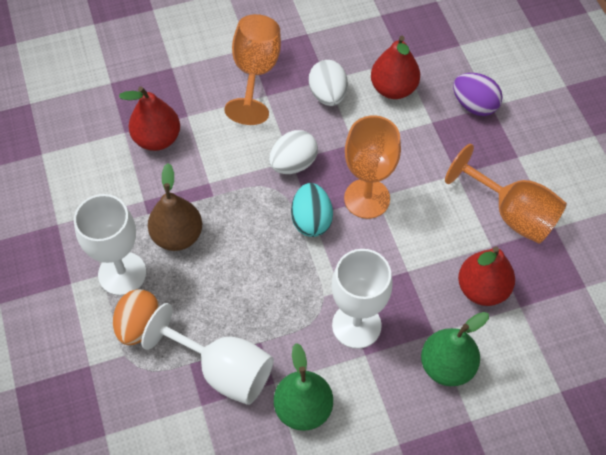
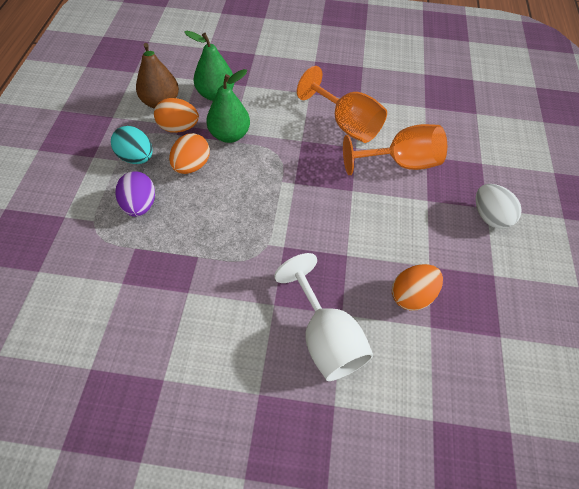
orange egg: [113,289,159,345] = 1 -> [154,98,199,133] [169,133,210,174] [392,264,443,311] = 3
orange goblet: [224,14,281,125] [344,115,401,219] [445,144,567,244] = 3 -> [297,66,387,143] [343,124,447,175] = 2
red pear: [119,86,180,151] [371,36,420,99] [458,246,515,306] = 3 -> none = 0
white egg: [269,130,318,174] [309,60,348,106] = 2 -> [475,184,522,229] = 1
white goblet: [74,194,146,296] [141,303,274,405] [331,249,393,349] = 3 -> [274,253,373,381] = 1

